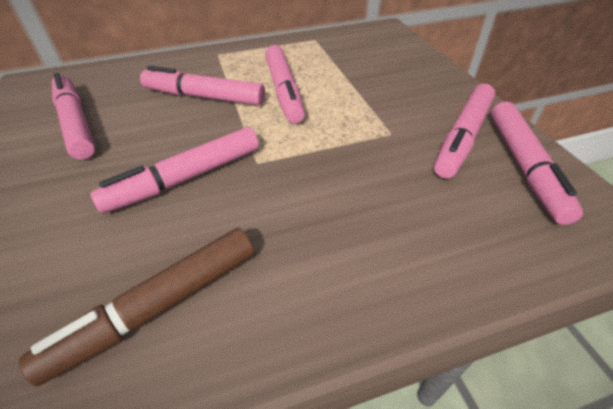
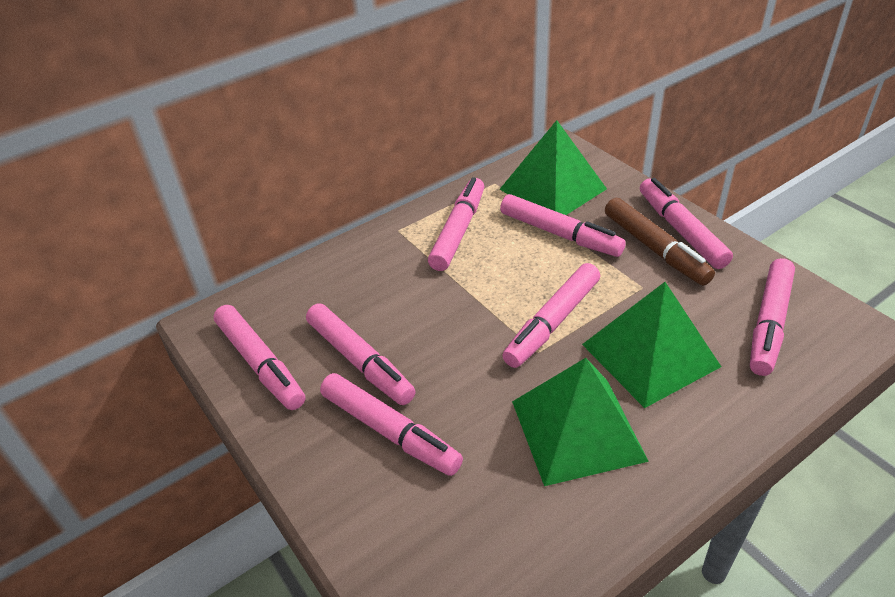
green pyramid: none = 0 -> [500,120,607,215] [512,358,649,486] [582,282,721,408] = 3
pink marker: [52,73,95,160] [90,127,259,214] [140,66,265,105] [265,45,305,123] [434,84,495,178] [491,102,583,225] = 6 -> [214,305,305,410] [306,304,416,405] [320,373,463,476] [428,177,484,271] [500,194,626,257] [502,263,600,368] [640,178,733,269] [750,258,795,376] = 8

